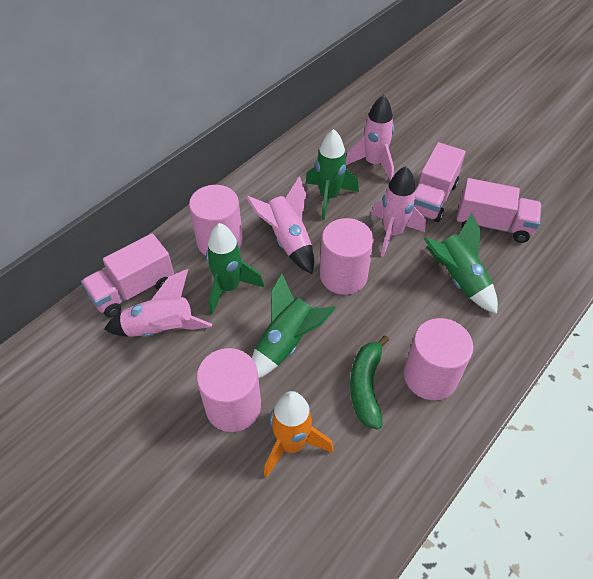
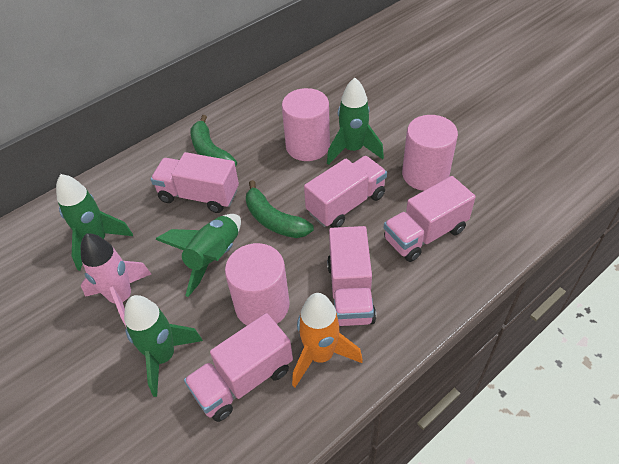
green banana: [350,335,389,430] = 1 -> [191,115,237,166] [246,180,314,238] = 2
pink cylinder: [189,185,243,256] [197,348,261,432] [320,218,374,295] [404,318,473,400] = 4 -> [225,243,289,325] [282,88,330,161] [402,115,458,191] = 3
pink rocket: [104,269,212,337] [246,177,314,274] [346,95,394,181] [371,166,426,257] = 4 -> [81,233,151,326] = 1
pink truck: [81,233,174,318] [414,142,466,222] [457,178,541,243] = 3 -> [151,152,239,213] [184,313,293,422] [304,156,387,228] [327,226,376,326] [384,176,476,262] = 5

